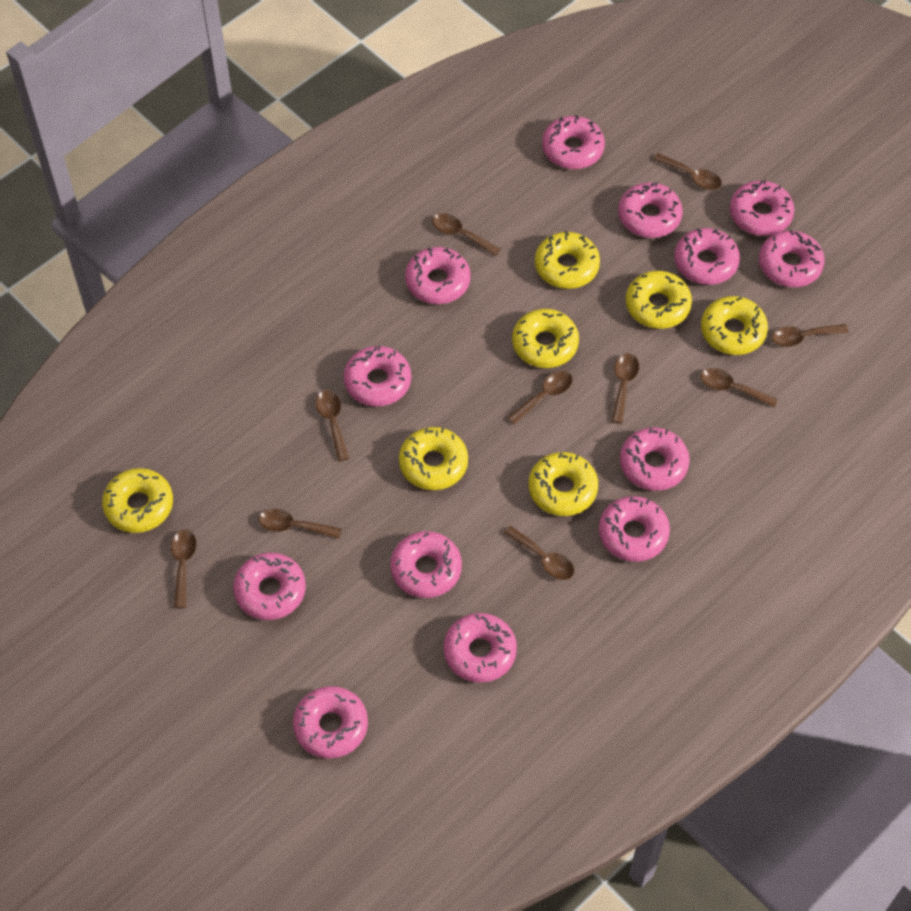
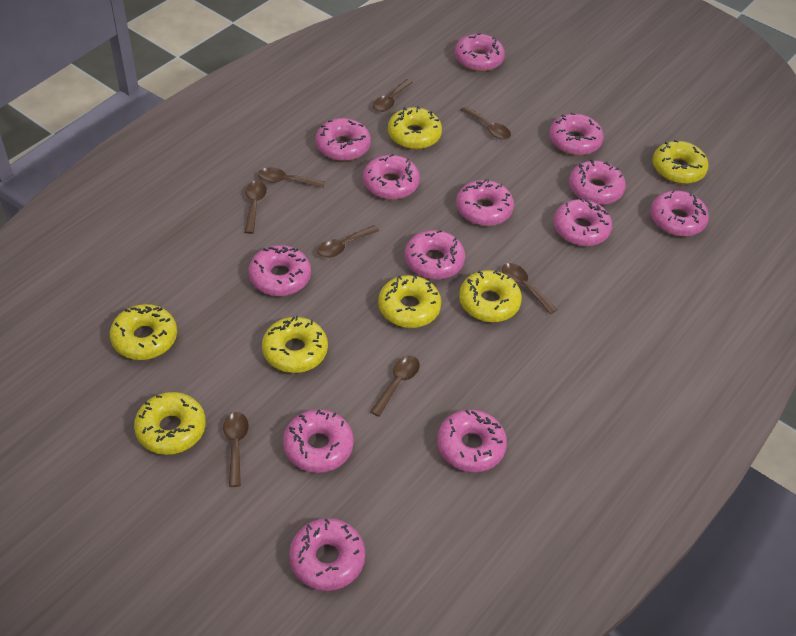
brown spoon: [171,530,196,608] [259,509,342,538] [316,390,349,461] [433,213,501,256] [504,526,574,580] [507,371,573,425] [611,353,639,424] [653,153,722,190] [701,368,778,408] [772,324,848,347] = 10 -> [223,412,249,487] [244,181,267,234] [258,167,325,188] [317,225,379,258] [370,356,420,417] [373,79,413,112] [461,106,511,140] [502,263,557,314] = 8

